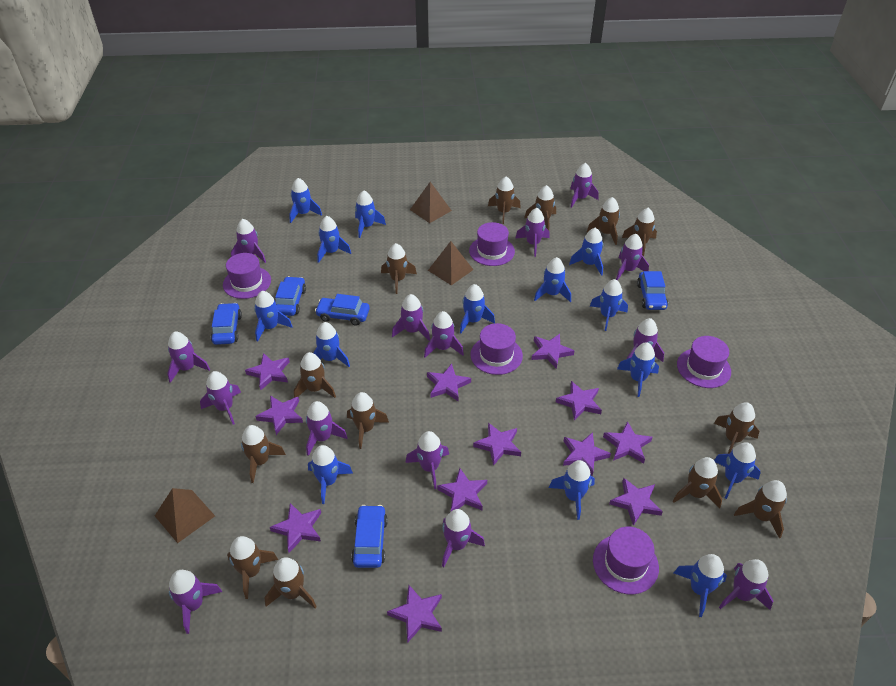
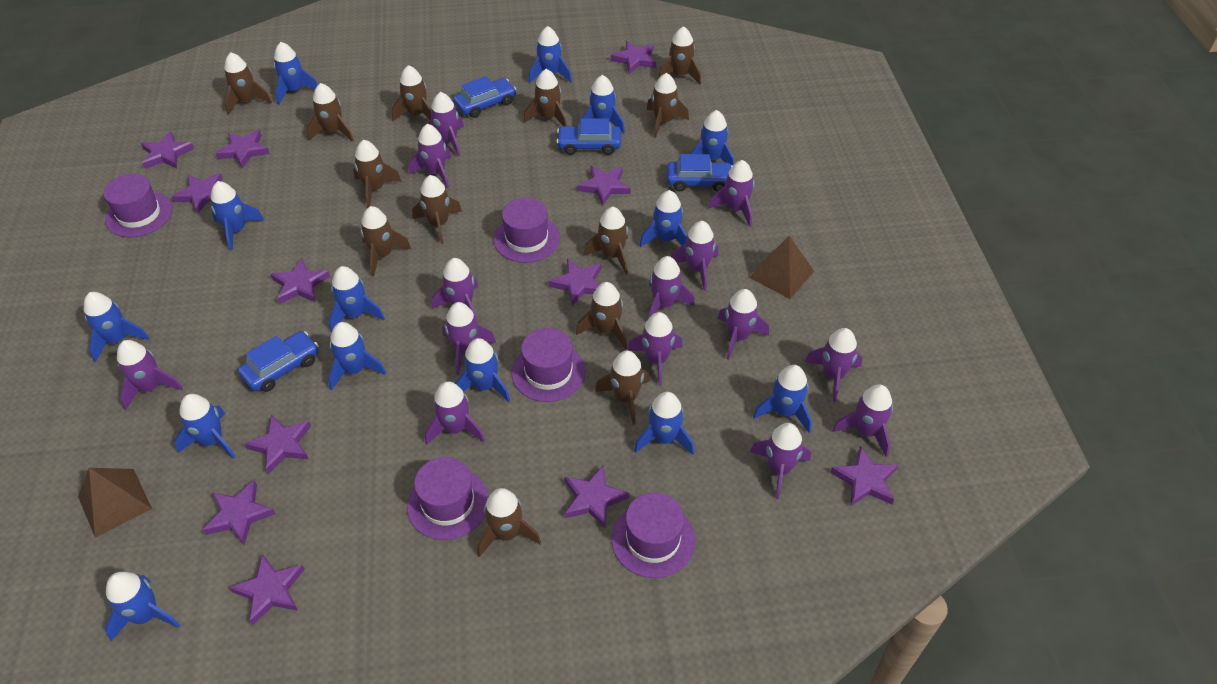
blue car: [211,303,242,345] [275,276,306,316] [315,294,370,326] [351,505,388,568] [637,271,668,310] = 5 -> [238,331,319,392] [453,76,516,118] [556,118,621,155] [667,154,733,192] = 4
brown pyramid: [155,488,215,543] [410,182,452,223] [428,241,473,285] = 3 -> [78,468,152,538] [749,236,814,299] = 2

